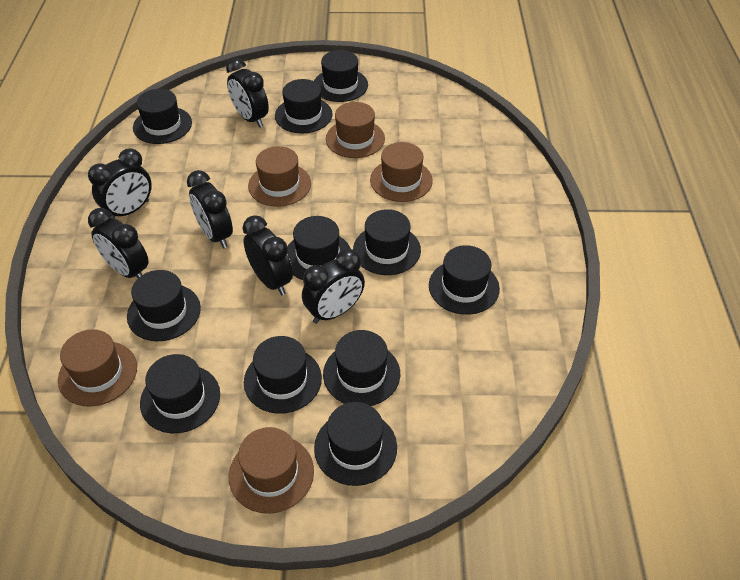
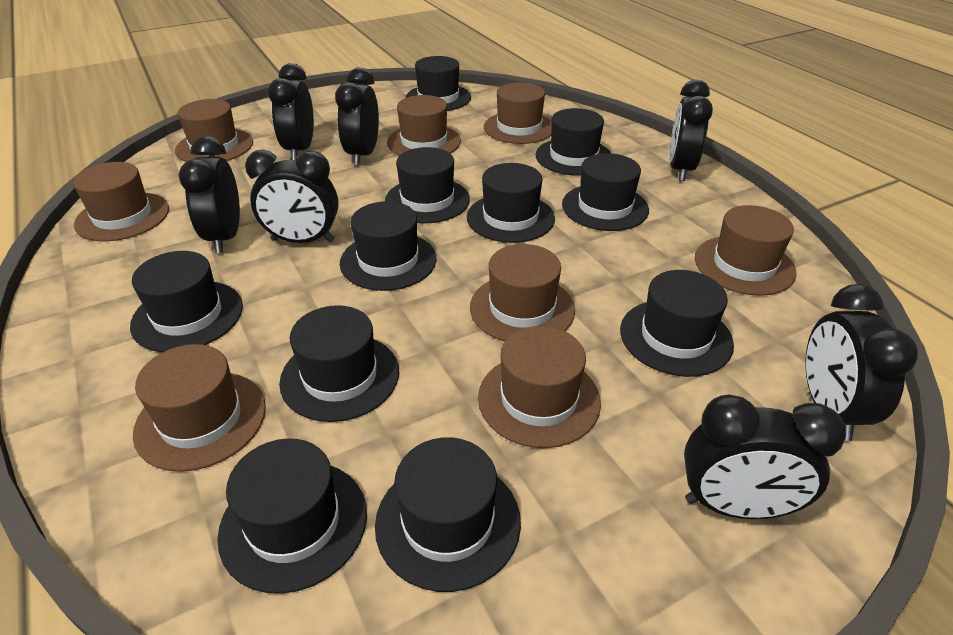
black clock: [88,148,152,218] [88,208,149,278] [187,170,233,249] [226,58,269,128] [243,215,293,295] [302,249,365,324] = 6 -> [179,136,240,253] [245,150,339,243] [268,63,314,160] [335,67,379,166] [669,80,713,181] [684,395,846,519] [805,284,918,441] = 7
brown hat: [58,329,137,406] [229,427,314,514] [248,146,311,207] [326,102,385,158] [370,142,433,202] = 5 -> [73,162,169,241] [133,344,266,472] [175,99,253,162] [387,95,461,156] [470,244,575,341] [478,326,601,448] [484,82,552,144] [695,205,797,296] = 8

